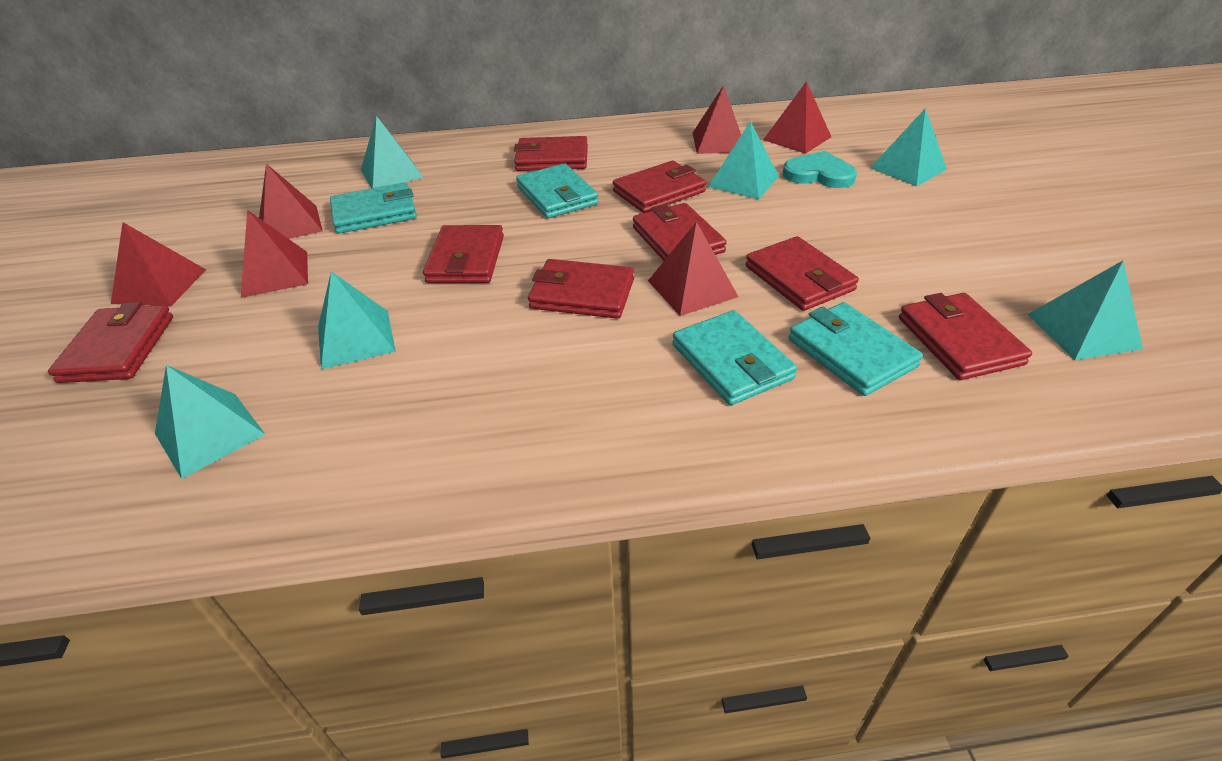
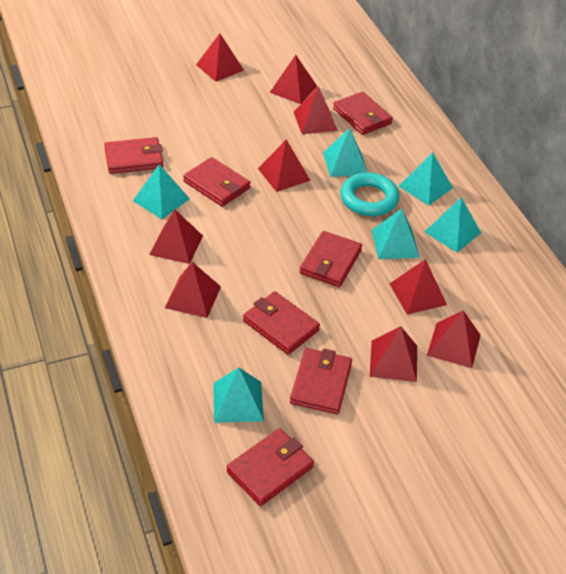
red pyramid: [111,222,206,307] [241,210,308,298] [259,164,323,239] [648,221,738,316] [693,85,741,154] [763,81,831,154] = 6 -> [149,209,203,264] [165,262,221,318] [196,33,244,82] [258,139,311,192] [269,55,317,104] [294,86,338,134] [370,326,417,382] [390,259,447,315] [427,310,481,368] = 9
red wallet: [48,302,173,383] [423,225,504,283] [514,136,588,171] [528,259,634,319] [613,161,706,213] [633,203,727,261] [745,236,859,311] [899,293,1032,380] = 8 -> [104,137,163,174] [183,157,250,207] [226,428,314,506] [243,291,320,355] [290,348,352,414] [300,231,362,287] [333,92,393,135] = 7
turquoise heart: [783,151,857,188] = 1 -> none = 0
turquoise ring: none = 0 -> [340,172,399,216] = 1
turquoise wallet: [330,182,417,234] [516,163,599,218] [673,310,797,405] [789,302,923,396] = 4 -> none = 0

